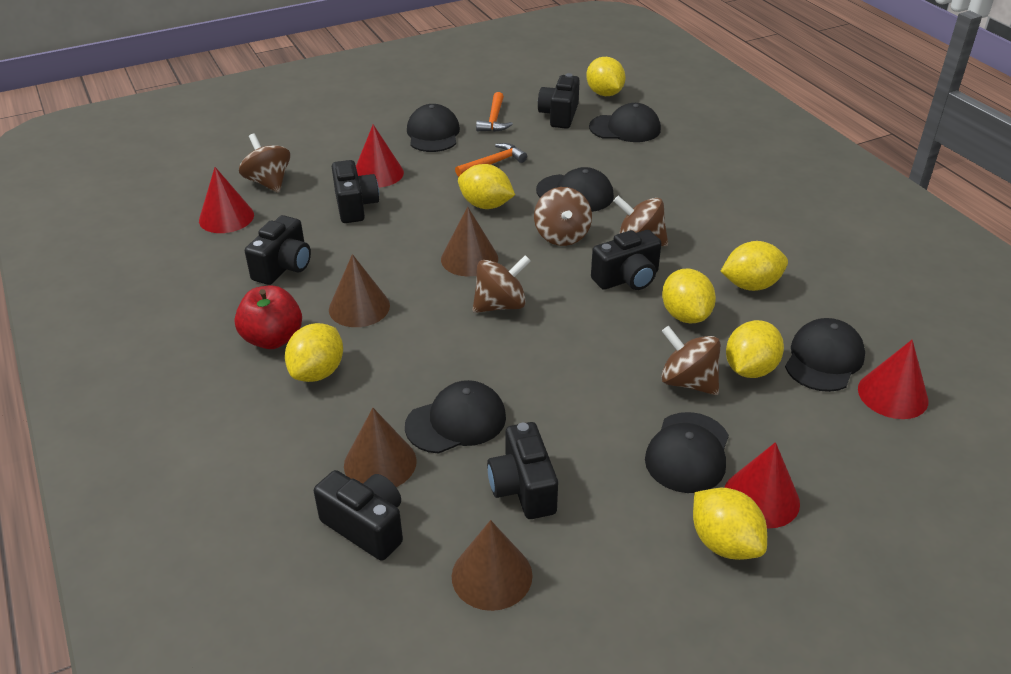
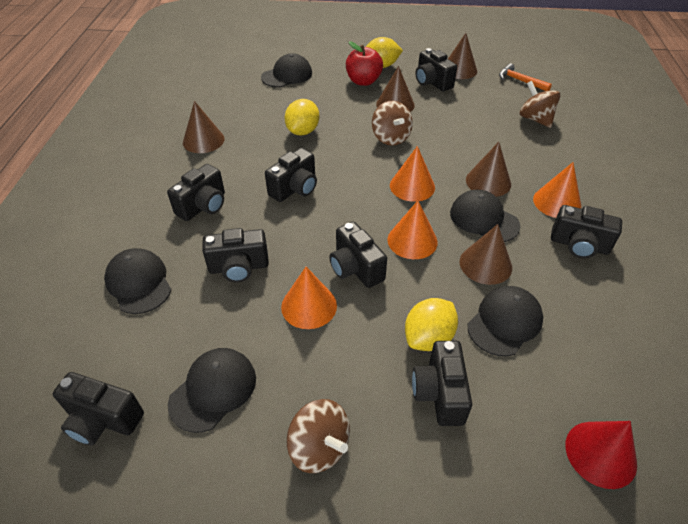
black camera: [245,215,311,285] [314,470,403,561] [332,160,379,223] [487,422,558,519] [538,73,580,129] [591,230,661,290] = 6 -> [53,372,144,446] [167,164,225,221] [202,228,269,282] [265,148,317,202] [329,221,387,288] [412,341,472,426] [416,48,457,91] [551,205,622,258] = 8
black cap: [405,380,506,454] [407,104,460,152] [536,167,614,212] [589,103,661,142] [645,412,729,493] [785,318,865,392] = 6 -> [104,248,171,314] [168,348,256,433] [261,53,312,87] [450,190,521,242] [467,286,543,356] = 5
brown cone: [329,254,390,327] [344,408,417,487] [441,207,498,276] [452,520,533,611] = 4 -> [183,101,225,153] [376,66,415,112] [448,33,477,79] [460,224,512,285] [466,142,511,197] = 5
brown spinning top: [239,134,290,193] [473,255,531,313] [534,187,592,246] [614,196,668,246] [661,326,720,395] = 5 -> [287,399,350,473] [372,101,413,145] [519,81,560,128] = 3
orange cone: none = 0 -> [281,267,337,329] [387,201,438,259] [390,146,435,202] [533,162,581,218] = 4
orange hammer: [455,143,527,177] [476,92,513,132] = 2 -> [499,63,552,91] = 1
red cone: [199,167,254,233] [356,125,404,187] [724,442,800,529] [858,340,929,419] = 4 -> [566,421,637,489] = 1
yellow lemon: [285,323,343,382] [458,164,515,209] [586,57,626,96] [662,269,716,323] [693,488,767,560] [721,241,788,291] [726,320,784,378] = 7 -> [285,99,319,136] [366,37,403,68] [405,298,458,351] = 3

